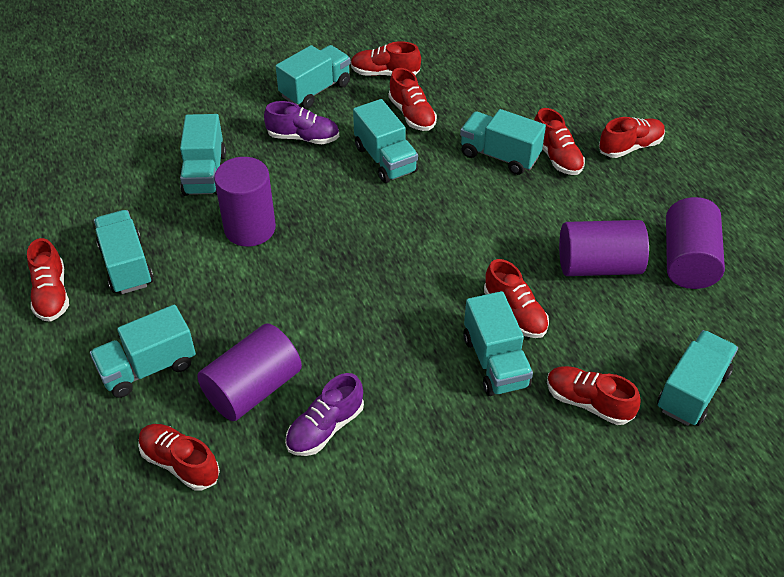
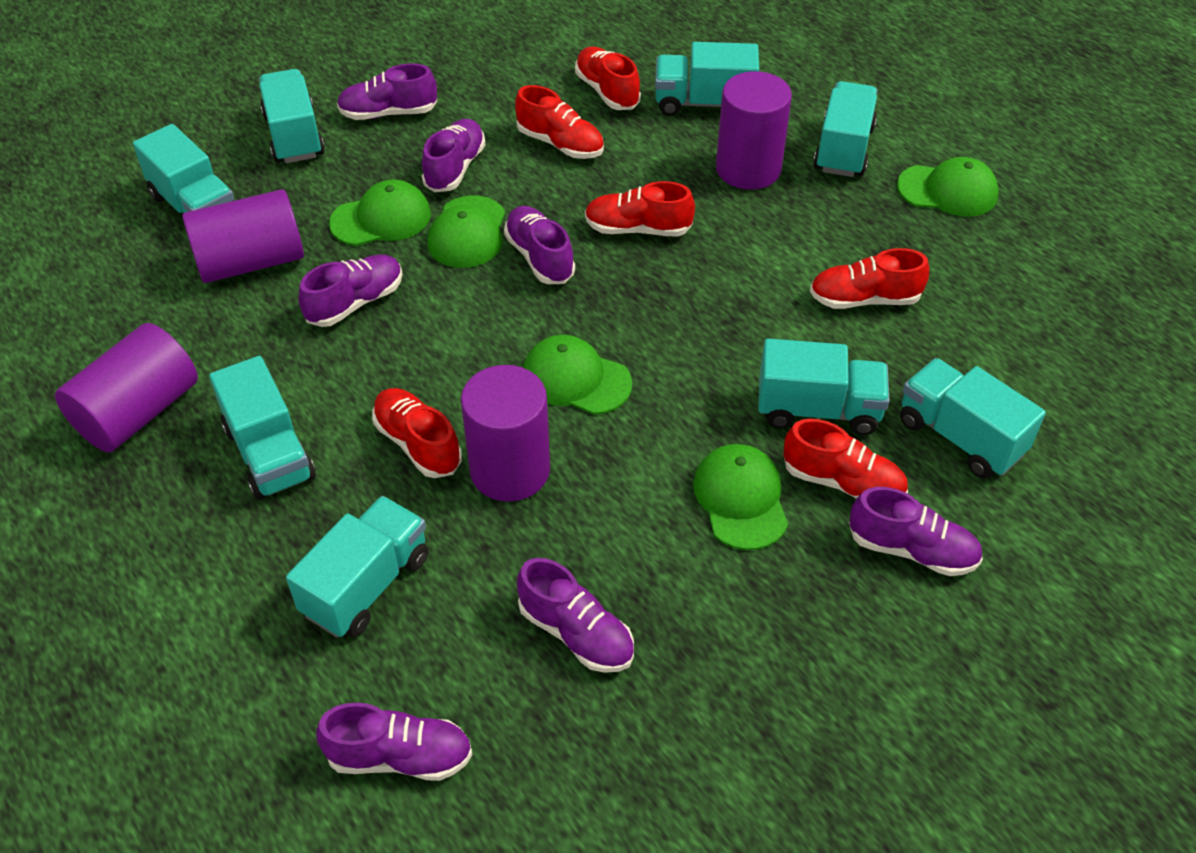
green cap: none = 0 -> [329,180,431,246] [427,195,505,268] [523,335,632,415] [693,444,788,550] [897,157,999,217] = 5
purple shoe: [264,101,339,144] [285,373,364,456] = 2 -> [298,254,403,327] [316,702,473,781] [337,63,437,120] [422,119,485,192] [504,206,575,284] [517,558,634,673] [849,487,983,576] = 7
red shoe: [27,238,69,322] [138,424,220,491] [351,41,421,76] [389,68,437,131] [484,259,549,338] [534,108,585,175] [547,366,641,425] [599,117,665,158] = 8 -> [372,388,462,478] [515,85,604,159] [575,46,641,110] [585,181,695,236] [783,419,908,499] [810,248,929,309] = 6

